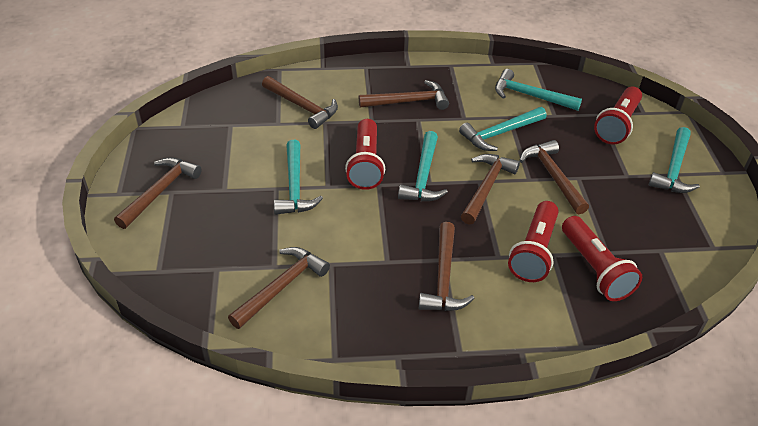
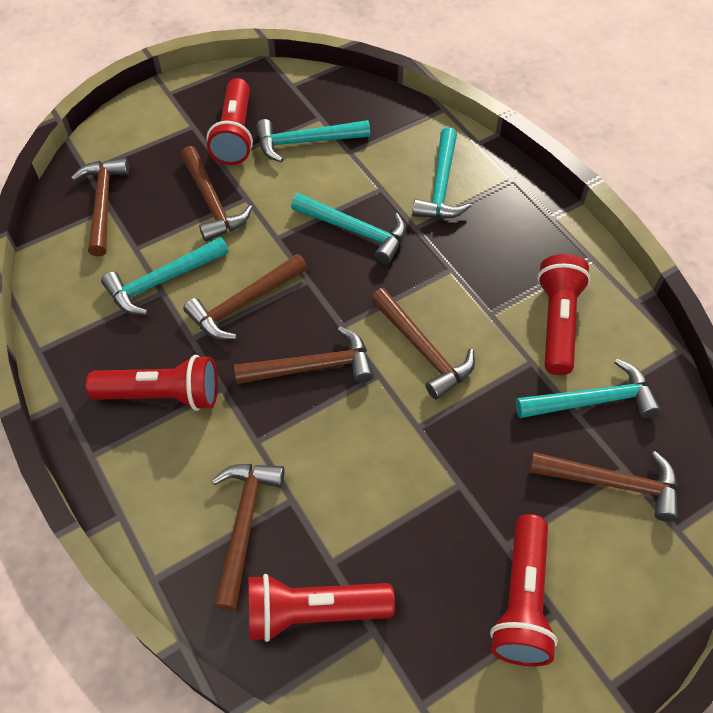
red flashlight: [345,119,385,190] [508,201,559,282] [562,216,642,301] [594,87,642,145] = 4 -> [85,355,218,411] [207,78,253,165] [248,574,395,642] [490,514,558,666] [537,254,591,375] = 5

